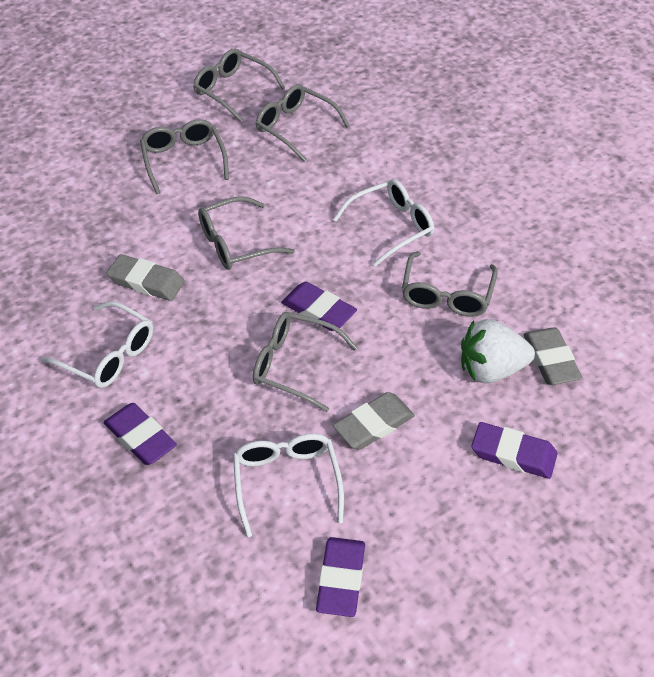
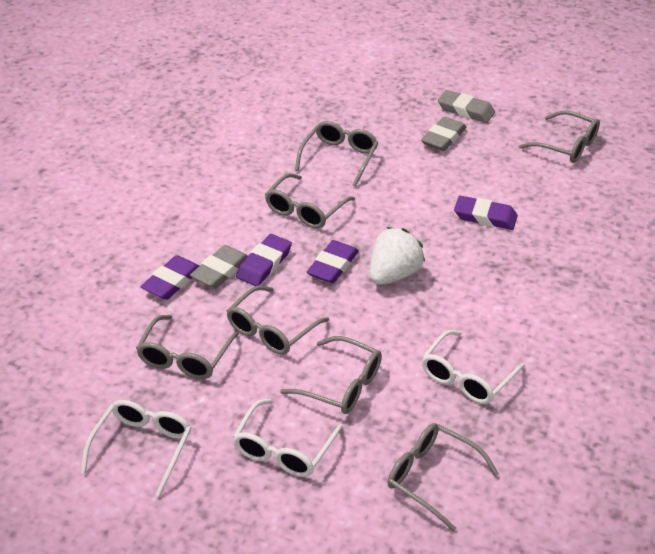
grey glasses: [140,119,229,194] [193,48,285,122] [198,196,295,270] [253,312,358,412] [256,84,350,162] [402,251,497,317] = 6 -> [136,315,239,379] [226,285,329,355] [265,173,355,229] [280,336,382,414] [295,121,378,186] [388,423,499,532] [519,110,600,163] = 7

